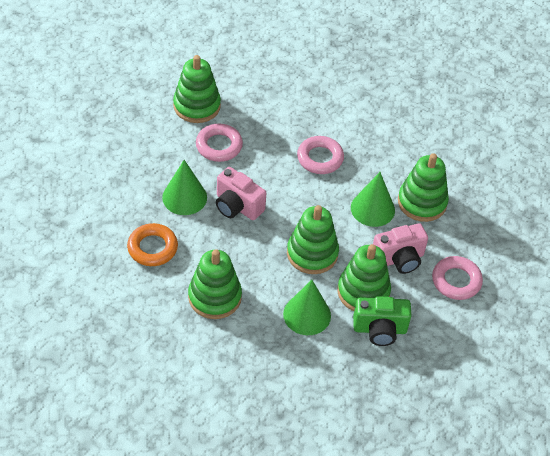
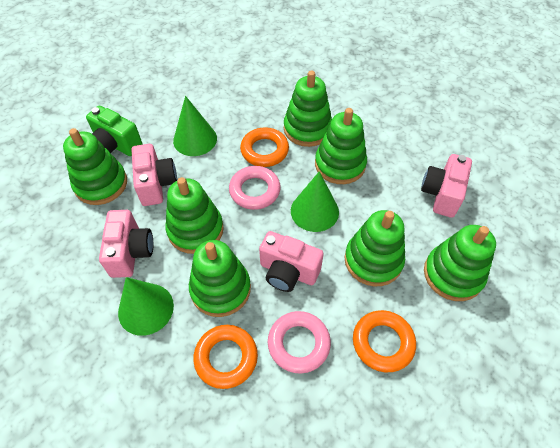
green stacking toy: [173,55,221,123] [188,249,242,319] [287,205,339,274] [337,244,391,311] [398,153,449,222] = 5 -> [63,128,127,205] [166,177,224,254] [189,240,251,317] [284,71,332,147] [315,108,367,184] [344,210,405,286] [424,225,496,301] = 7
orange ring: [127,223,178,266] = 1 -> [193,325,258,389] [240,127,289,167] [353,310,416,372] = 3
pink camera: [216,167,266,220] [373,223,428,274] = 2 -> [99,210,153,278] [132,144,177,206] [259,231,324,292] [421,154,472,218] = 4
pink ring: [196,124,243,162] [297,136,344,174] [432,256,483,300] = 3 -> [229,166,281,210] [268,311,331,374] = 2

